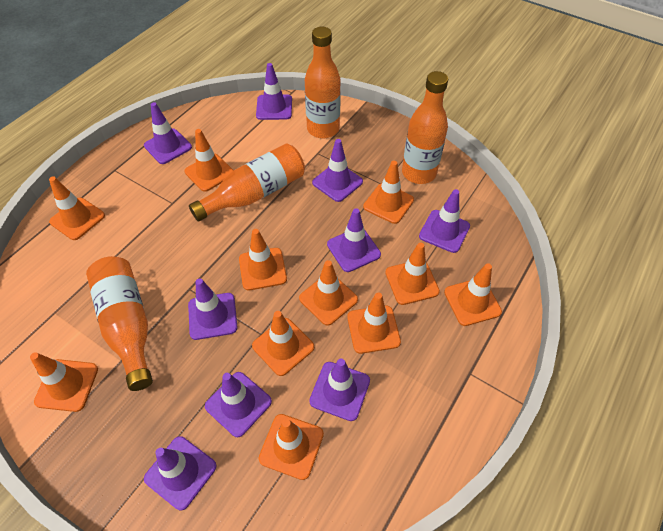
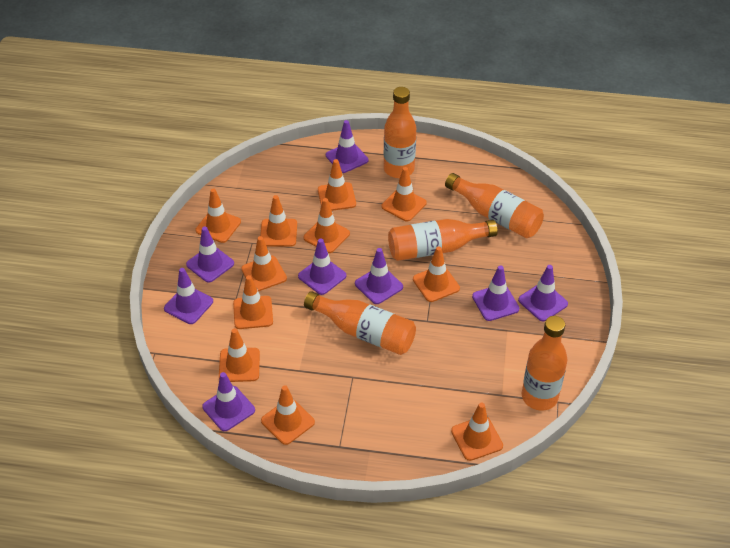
orange bottle: [86,256,153,391] [189,144,305,222] [305,27,341,138] [402,71,448,184] = 4 -> [304,291,416,355] [384,87,416,178] [388,219,498,261] [445,173,544,238] [522,316,567,411] = 5
purple traffic cone: [144,102,192,164] [144,436,217,510] [188,278,238,340] [205,372,272,437] [256,63,292,120] [309,359,370,421] [312,139,363,202] [327,208,381,272] [419,189,470,253] = 9 -> [164,268,213,324] [186,227,234,283] [202,372,255,431] [298,239,346,295] [326,120,368,173] [355,248,403,304] [472,265,519,321] [518,265,568,322] = 8

